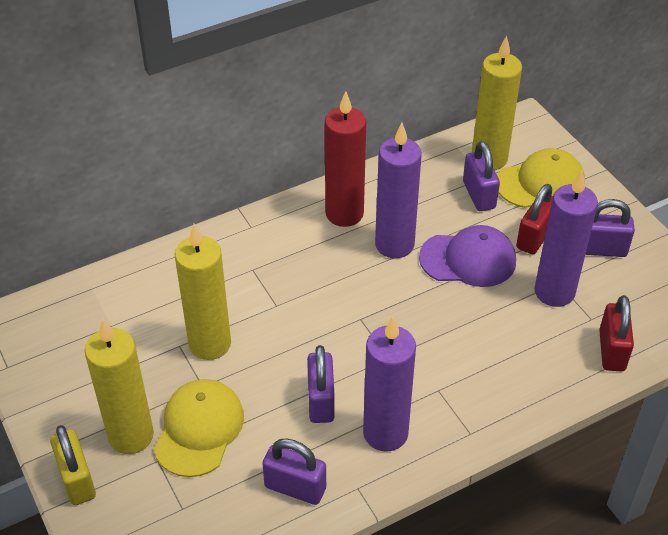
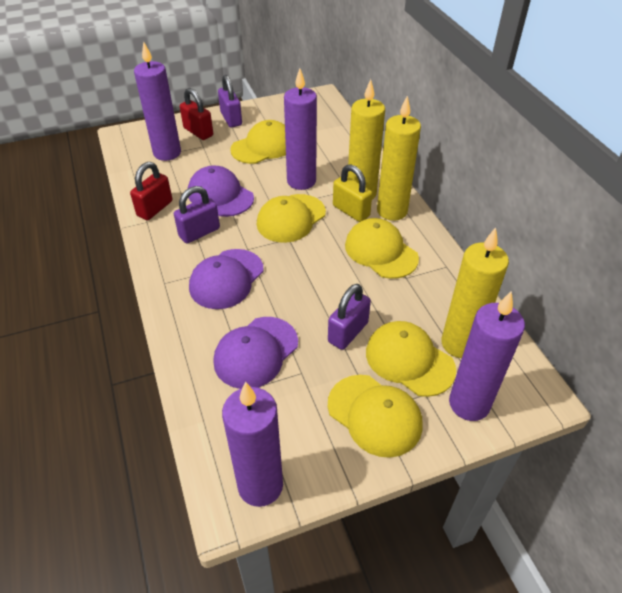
purple candle: [363,317,416,452] [375,123,422,258] [534,171,598,307] = 3 -> [134,42,181,161] [222,382,283,507] [284,68,317,190] [449,291,525,421] = 4
purple cap: [419,225,516,287] = 1 -> [188,166,254,217] [189,249,263,309] [213,317,298,389] = 3
purple padlock: [262,439,326,505] [307,345,335,423] [463,141,500,211] [585,199,635,257] = 4 -> [174,186,220,244] [218,75,242,127] [328,284,371,350] = 3
red candle: [325,91,366,227] = 1 -> none = 0
yellow cap: [154,379,244,477] [497,148,585,208] = 2 -> [230,120,286,164] [257,194,326,243] [328,375,423,458] [345,218,419,279] [366,321,456,397] = 5

